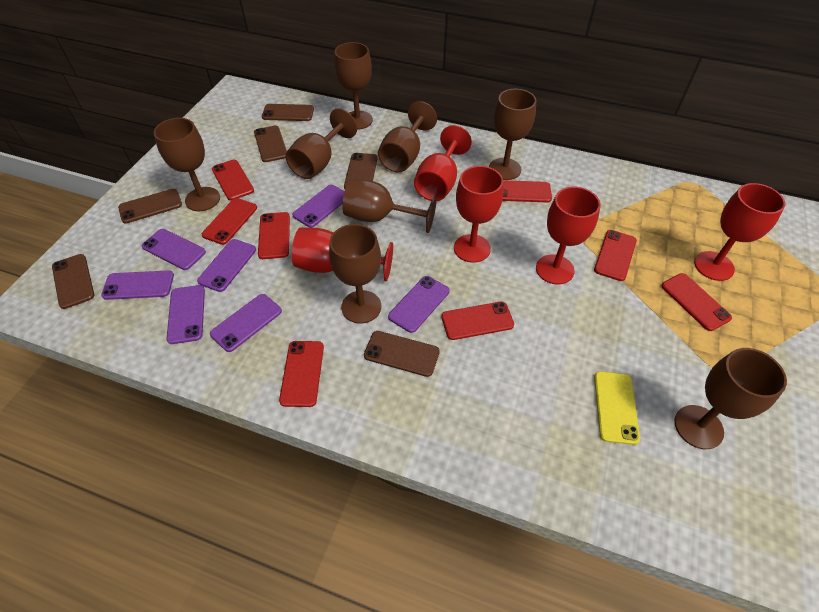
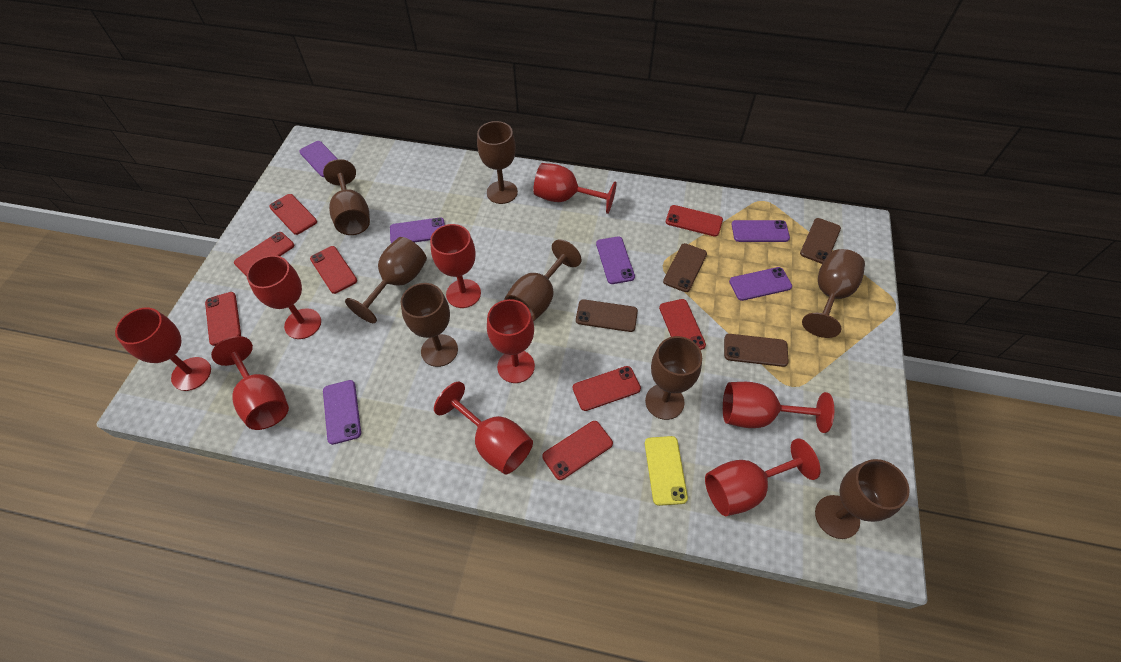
brown phone: [52,254,94,309] [118,189,182,224] [254,126,287,162] [262,104,314,121] [344,153,377,189] [364,331,440,377] = 6 -> [576,299,638,332] [663,243,707,292] [724,334,789,367] [800,218,841,264] = 4
purple phone: [101,270,174,300] [142,229,206,270] [167,285,205,344] [197,239,256,292] [210,294,282,352] [292,185,344,228] [388,276,450,333] = 7 -> [299,141,337,177] [323,380,361,445] [390,218,445,243] [596,237,635,284] [729,267,792,301] [732,220,790,242] = 6
red goblet: [292,228,393,281] [414,125,472,201] [454,166,503,263] [536,187,601,284] [694,183,785,281] = 5 -> [115,308,211,391] [211,336,289,430] [247,255,321,339] [430,224,481,308] [434,382,533,474] [487,299,535,383] [533,163,617,214] [705,438,821,516] [723,382,834,433] = 9

